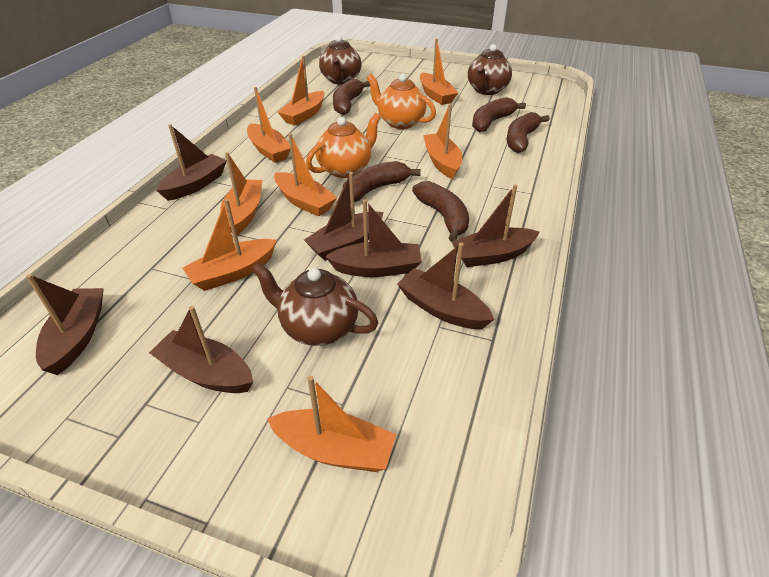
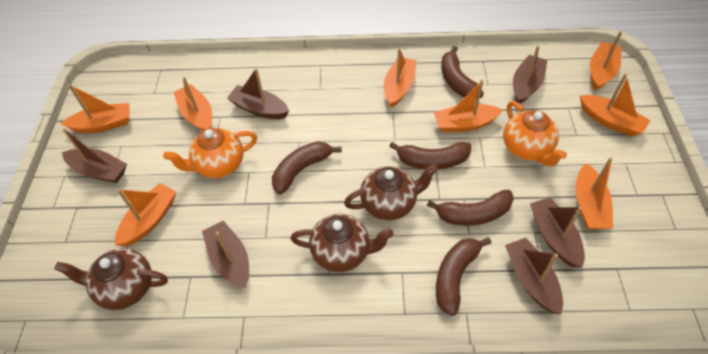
brown boat: [26,274,104,375] [149,306,253,393] [156,124,227,201] [304,172,384,261] [325,199,422,277] [397,243,494,329] [452,185,539,267] = 7 -> [62,128,127,183] [202,221,249,288] [227,68,289,119] [505,238,563,315] [513,45,547,104] [530,197,585,268] = 6

